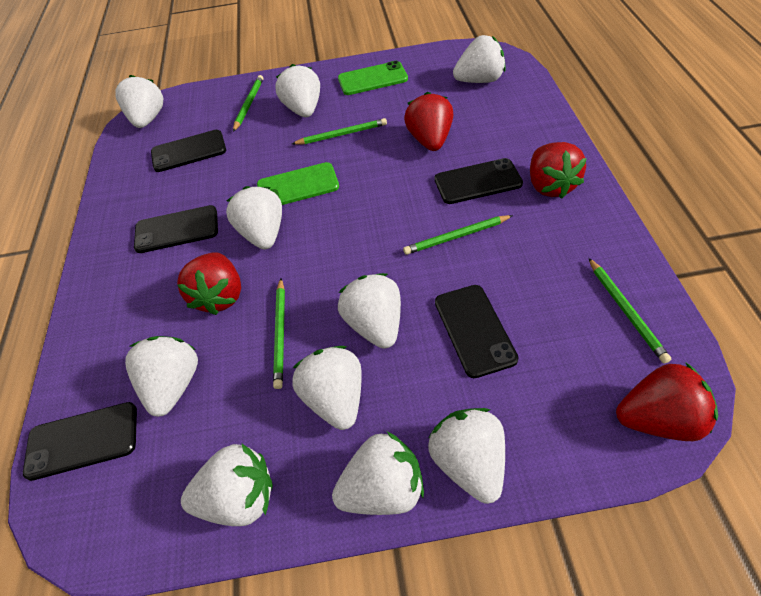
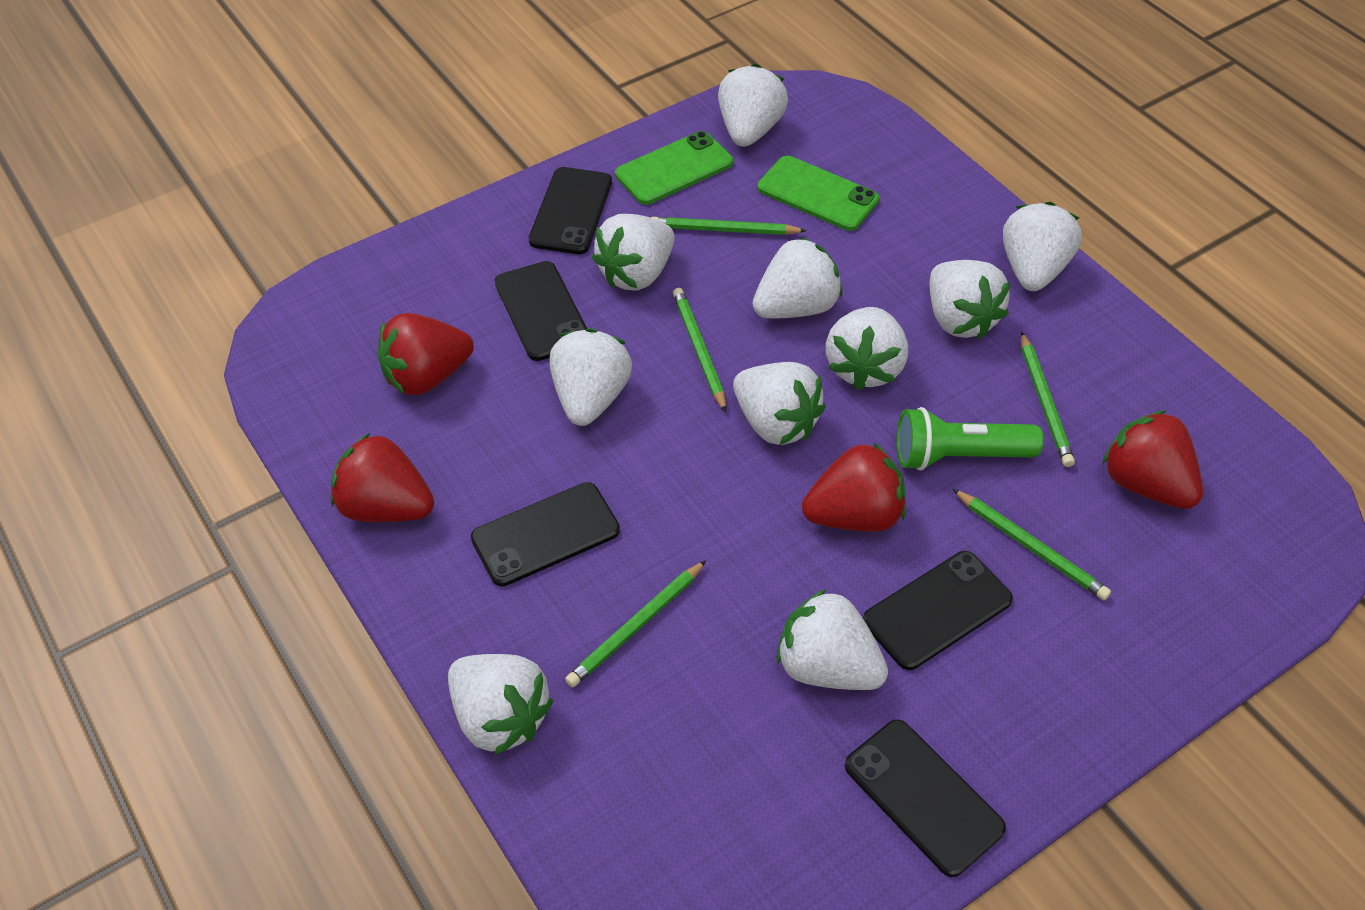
green flashlight: none = 0 -> [897,407,1044,471] = 1

